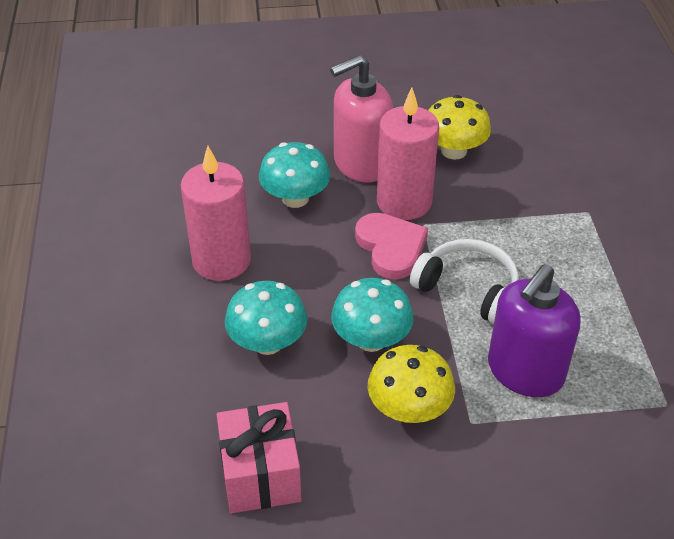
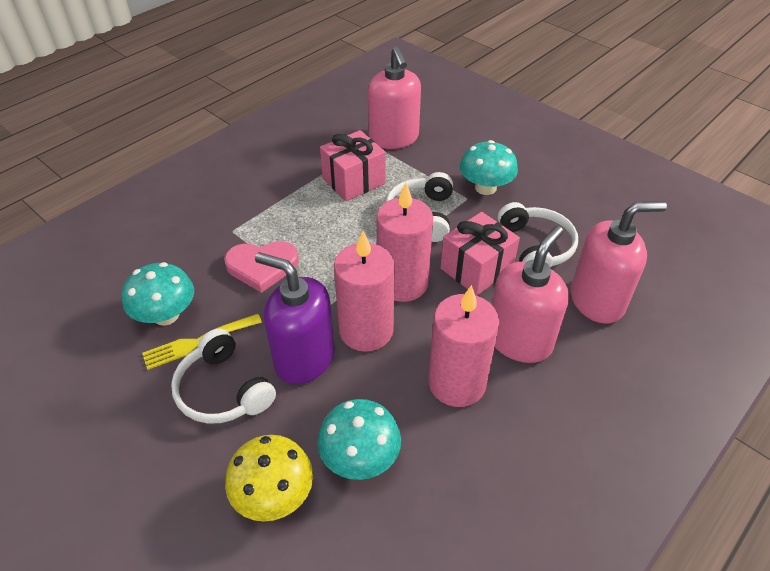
pink candle: [181,146,251,281] [377,88,439,220] = 2 -> [334,231,395,352] [377,183,433,302] [428,285,499,407] = 3
pink gift: [217,402,302,513] = 1 -> [320,130,386,201] [441,212,520,296] = 2
pink soap dispenser: [330,55,393,183] = 1 -> [368,46,421,149] [492,226,569,363] [571,201,667,324] = 3
white headphones: [410,239,519,324] = 1 -> [171,329,276,424] [386,172,453,242] [498,202,578,267] = 3
yellow fork: none = 0 -> [142,314,262,370] = 1
yellow mushroom: [368,345,455,423] [428,95,491,159] = 2 -> [225,435,313,521] = 1

